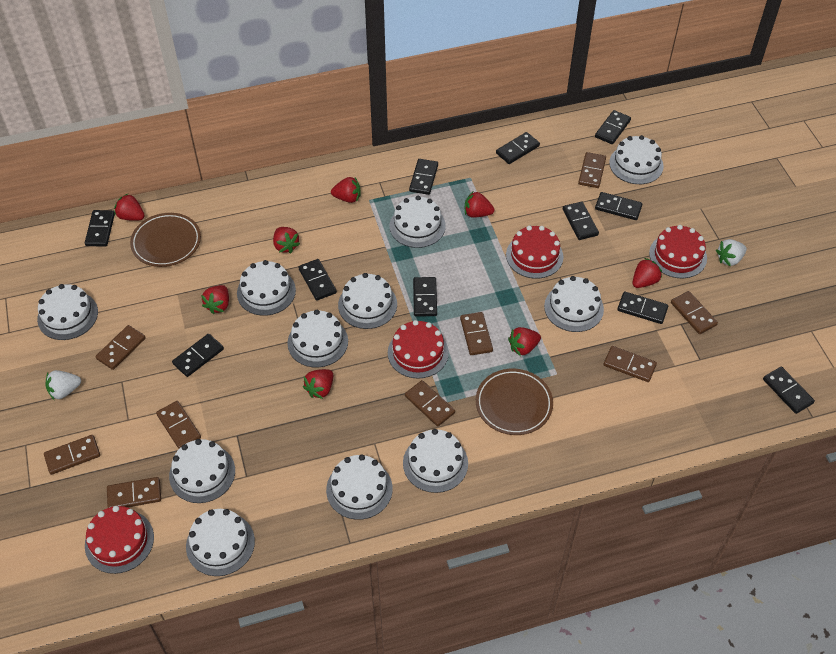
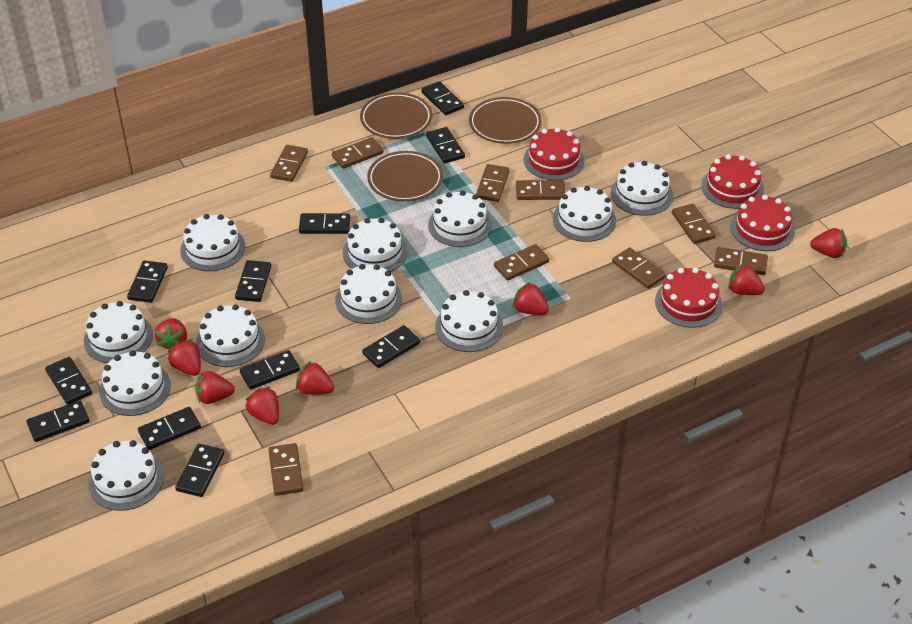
brown plate: [130,213,201,267] [476,369,553,435] = 2 -> [360,92,432,139] [367,151,443,201] [469,97,542,144] = 3
white strawberry: [46,370,81,400] [716,239,747,266] = 2 -> none = 0

